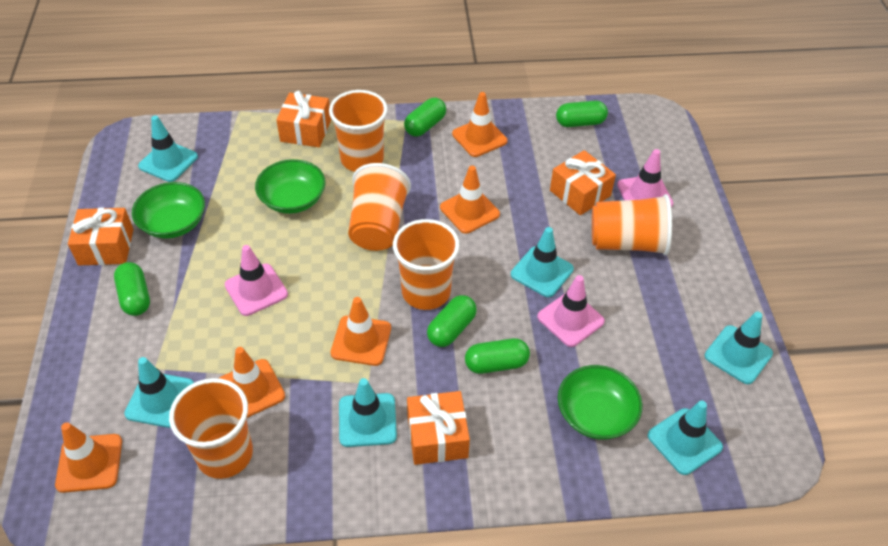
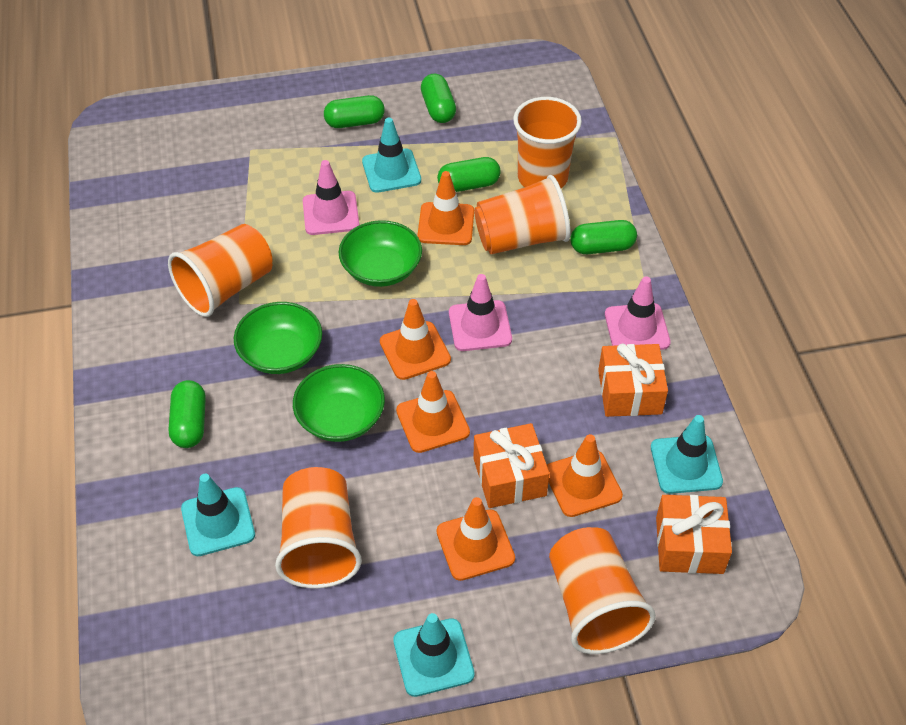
orange gift: [68,208,134,265] [276,91,331,147] [407,391,470,465] [550,150,616,215] = 4 -> [473,423,550,508] [598,344,668,417] [656,495,732,574] = 3
turquoise traffic cone: [124,357,194,428] [138,116,198,182] [339,378,397,447] [511,227,574,297] [648,400,723,475] [705,312,773,384] = 6 -> [181,474,255,556] [362,118,421,193] [393,613,475,697] [651,415,723,494] = 4

